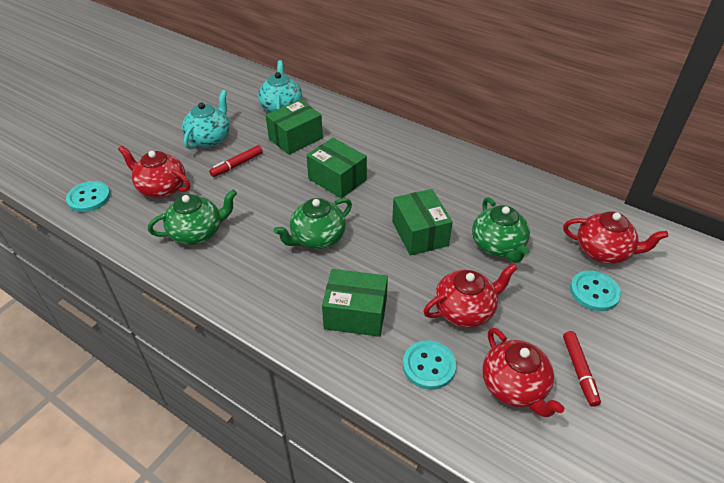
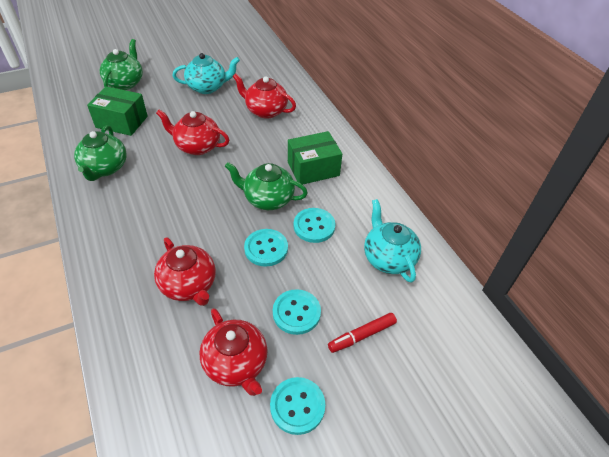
green box: [266,100,323,155] [306,138,367,198] [322,269,388,337] [392,189,453,256] = 4 -> [87,86,148,136] [288,131,342,185] = 2
red marker: [209,145,263,177] [563,331,601,407] = 2 -> [328,313,397,353] = 1
turquoise button: [66,181,111,212] [403,340,456,390] [570,270,621,311] = 3 -> [244,229,288,267] [270,377,325,435] [273,289,321,335] [294,208,335,243] = 4

